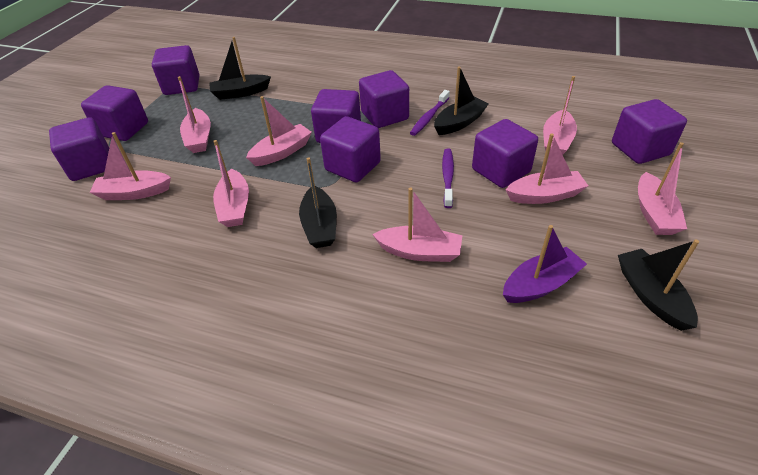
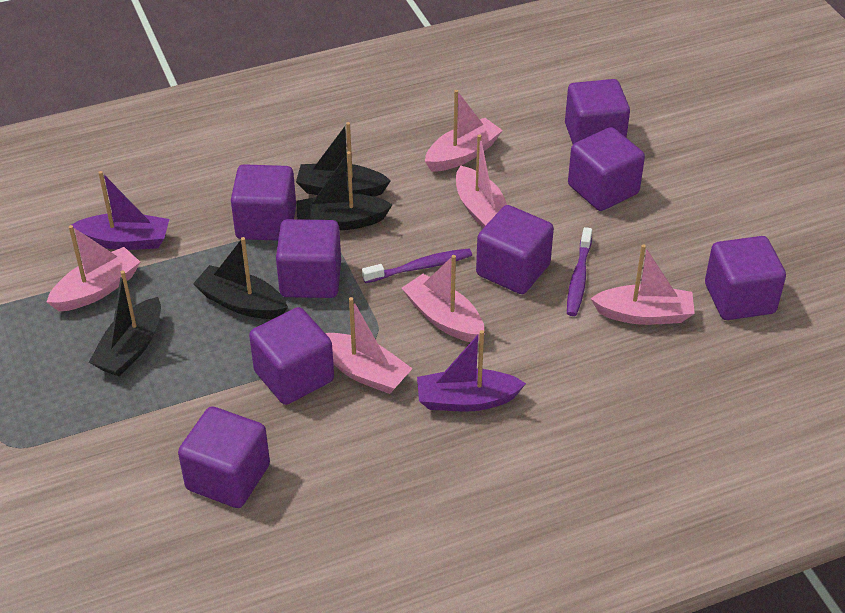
pink boat: [90,132,171,200] [178,76,211,153] [213,140,249,227] [246,96,312,166] [372,188,462,262] [506,133,588,204] [543,76,577,155] [638,142,687,235] = 8 -> [47,225,140,311] [325,297,413,394] [402,255,484,342] [425,90,503,172] [456,135,507,228] [590,244,695,325] = 6
purple boat: [503,225,587,303] = 1 -> [72,171,169,250] [417,330,526,411] = 2

